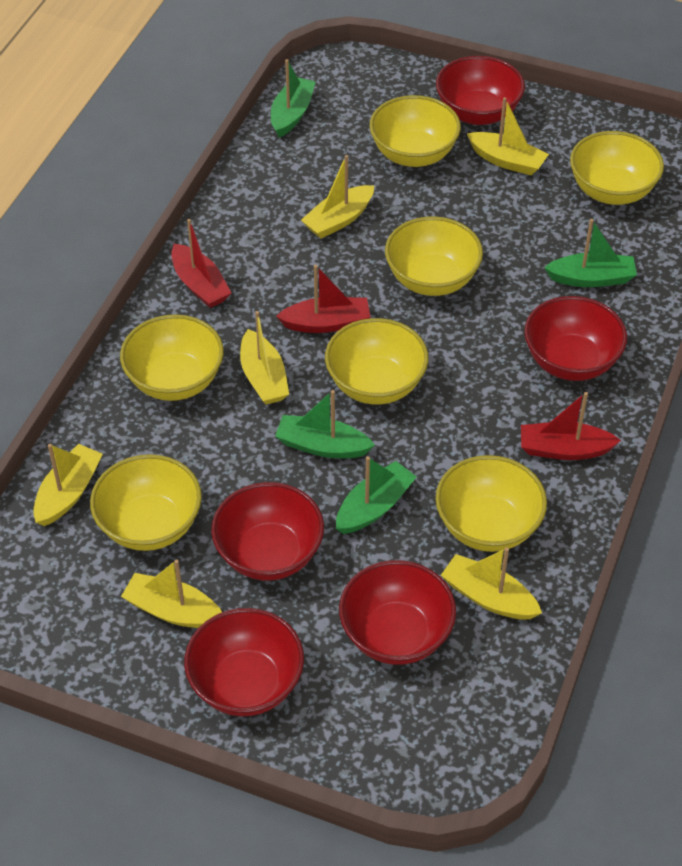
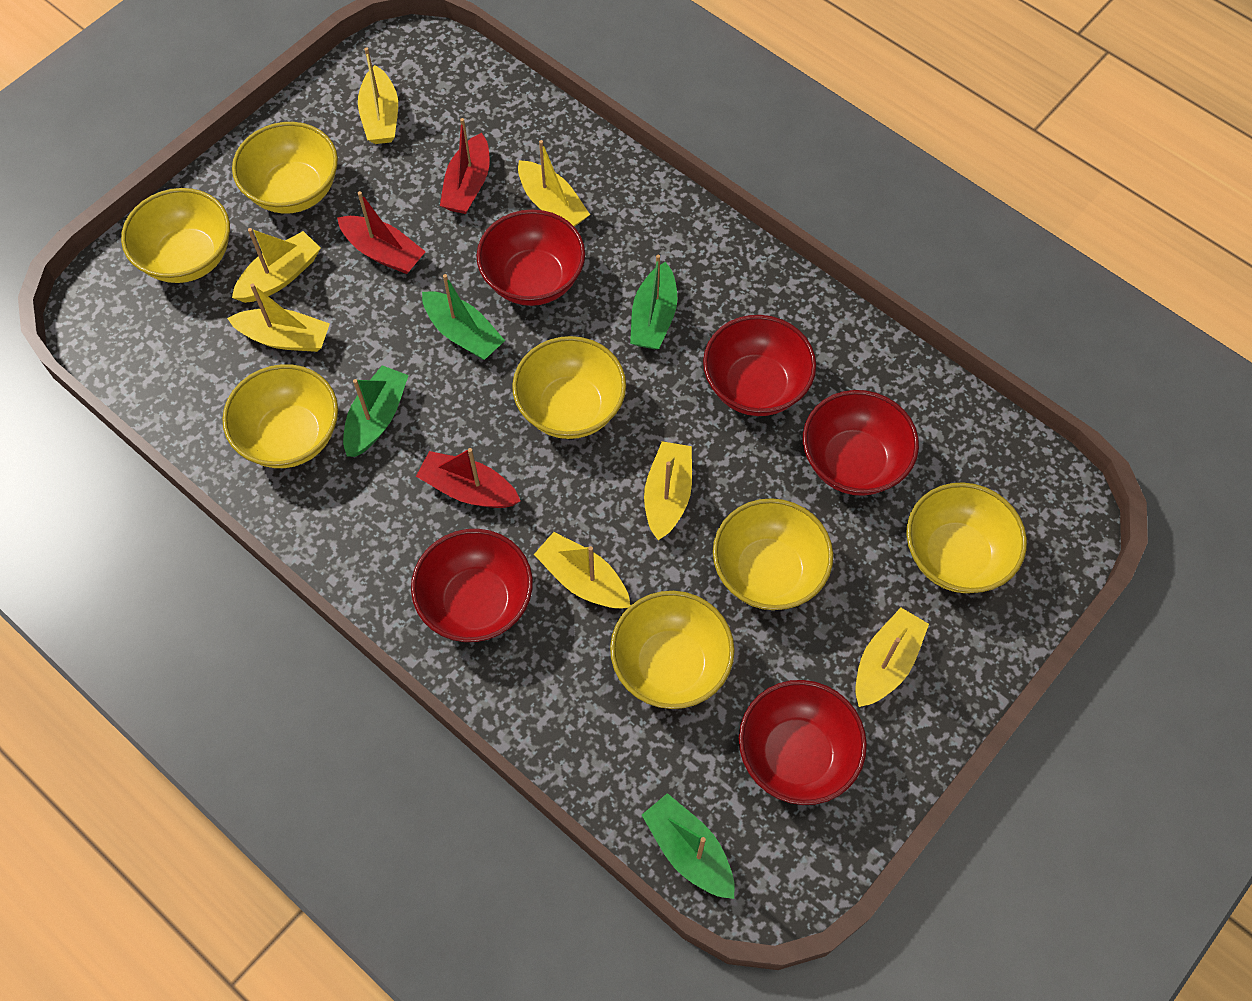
yellow boat: [33,444,103,526] [121,559,222,628] [240,311,289,405] [301,155,374,239] [441,547,542,620] [467,97,549,175] = 6 -> [227,283,330,352] [232,228,321,303] [358,47,398,144] [518,140,590,227] [534,532,630,609] [644,441,692,540] [855,608,929,707] = 7

